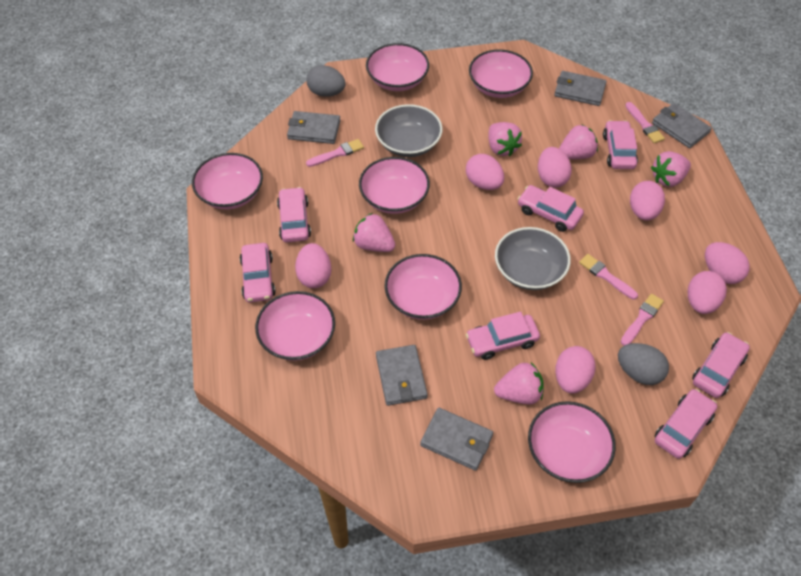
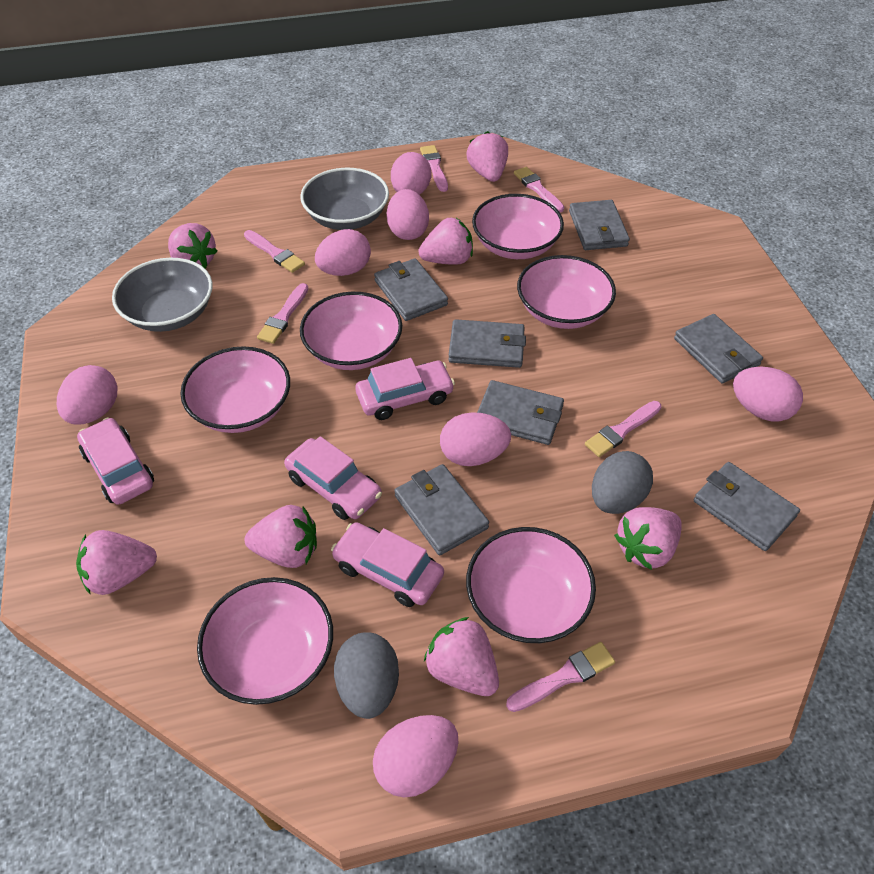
grey wallet: [287,111,340,144] [376,345,428,406] [420,408,493,471] [554,71,607,106] [652,103,712,148] = 5 -> [374,258,448,321] [394,464,489,555] [448,319,526,368] [477,380,564,445] [569,200,630,250] [674,314,763,384] [694,462,800,551] = 7
pink bowl: [192,153,263,209] [255,291,335,361] [359,157,430,214] [366,43,429,91] [384,254,462,320] [469,49,533,98] [528,401,616,483] = 7 -> [180,346,290,433] [197,577,333,705] [300,292,402,370] [466,527,596,643] [472,194,564,259] [517,255,616,329] = 6
pink brush: [306,139,364,167] [579,254,638,300] [621,294,664,346] [625,102,665,143] = 4 -> [244,230,305,273] [257,283,309,344] [420,145,448,192] [506,642,615,712] [514,167,564,212] [585,401,662,457] = 6
pink car: [240,243,276,302] [277,187,311,242] [466,312,540,360] [518,185,584,232] [603,120,638,169] [655,389,717,459] [692,332,750,398] = 7 -> [77,417,154,505] [284,436,382,520] [331,522,444,607] [355,358,455,420] = 4
pink strawberry: [353,213,395,252] [488,122,522,156] [494,362,544,404] [559,124,598,159] [651,151,691,187] = 5 -> [76,530,157,595] [168,223,217,269] [244,505,317,568] [419,218,473,265] [424,617,499,696] [466,131,508,182] [614,507,681,570] = 7

